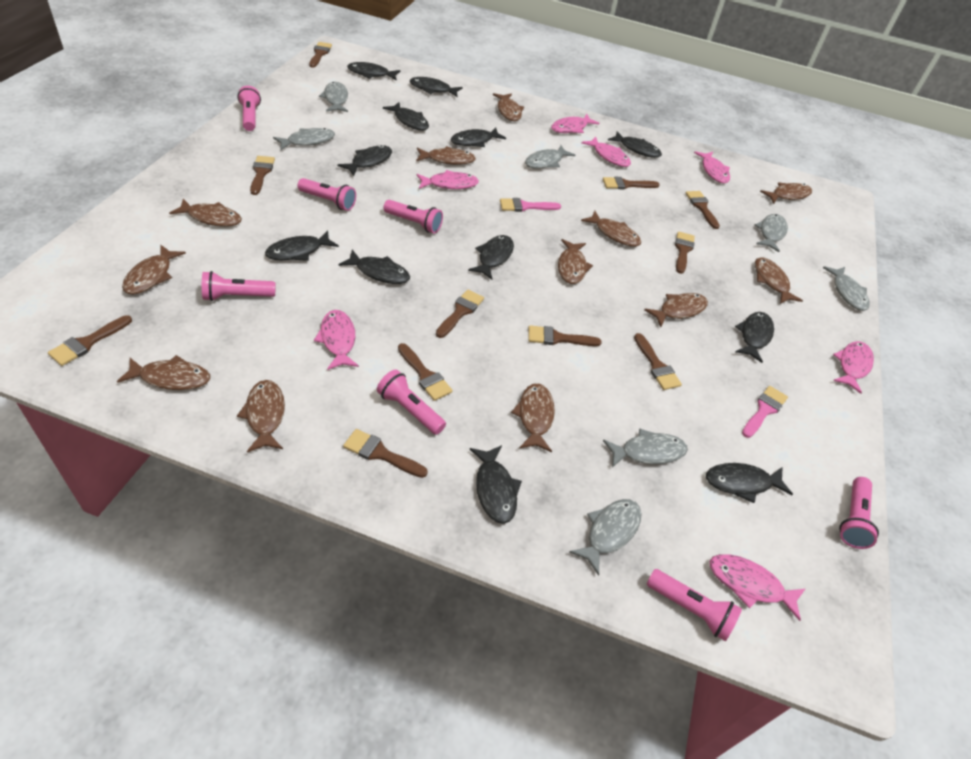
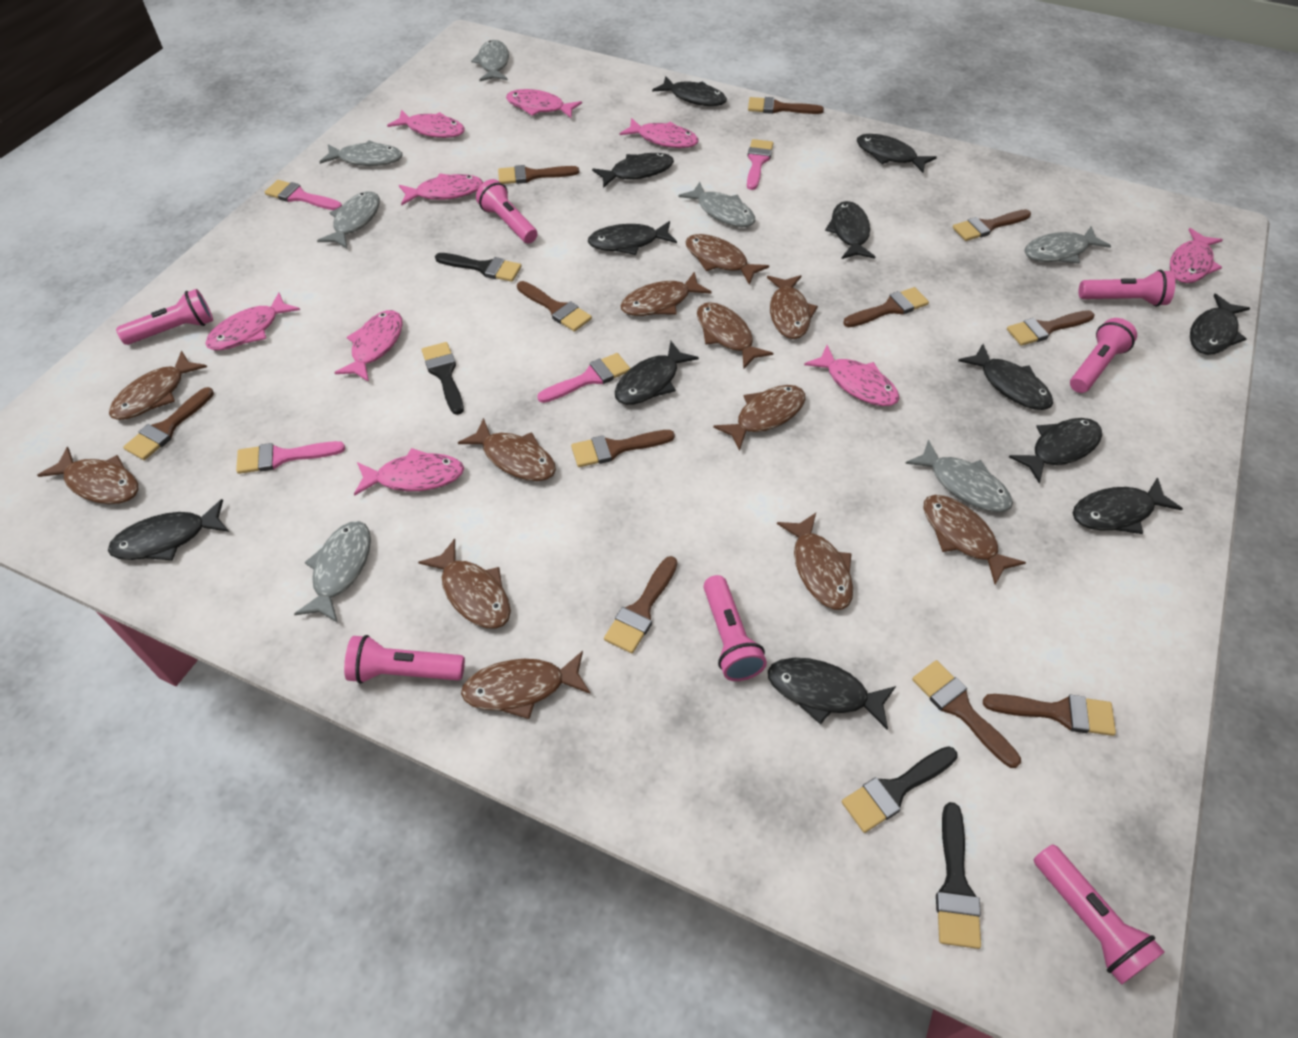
black brush: none = 0 -> [422,342,464,415] [435,253,521,282] [842,746,958,833] [936,802,981,949] = 4
pink brush: [500,198,561,212] [742,386,788,438] = 2 -> [236,441,345,474] [265,180,342,210] [537,353,630,403] [747,139,773,190] = 4
pink fish: [314,310,359,370] [417,170,479,189] [551,114,600,133] [581,137,631,167] [694,151,730,183] [710,554,805,621] [833,341,874,394] = 7 -> [205,293,300,350] [334,310,403,382] [354,448,464,496] [387,110,465,138] [399,173,483,205] [506,89,582,119] [619,118,699,148] [804,345,899,406] [1170,228,1223,283] = 9

